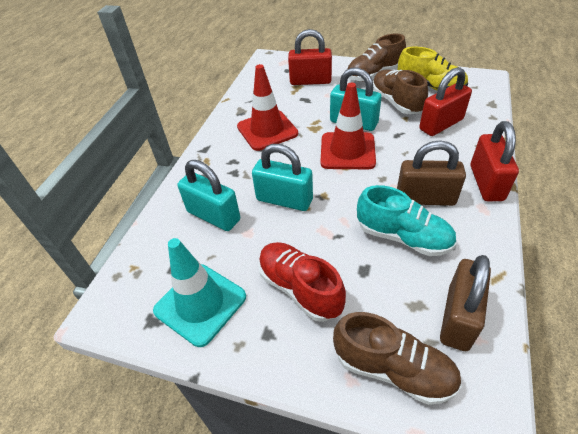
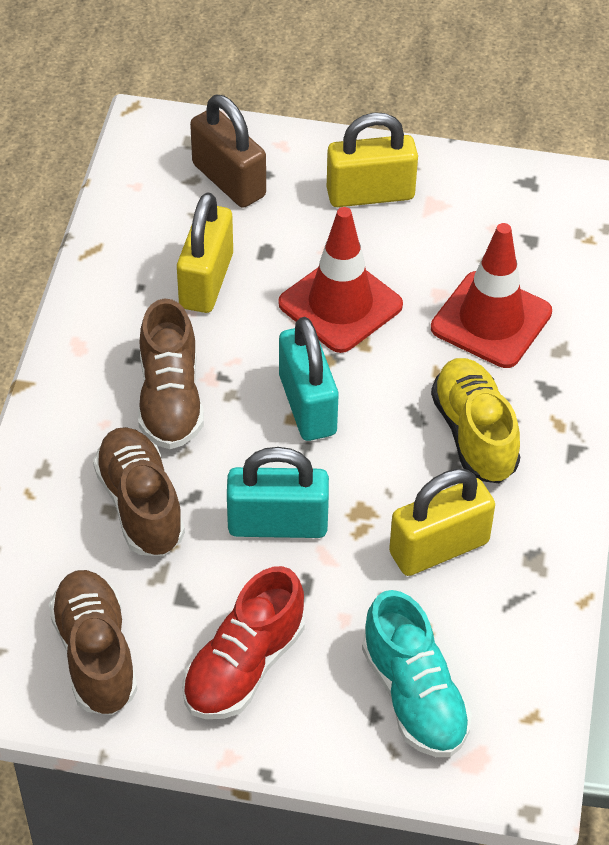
brown padlock: [397,140,466,206] [440,255,491,351] = 2 -> [190,95,266,208] = 1
red padlock: [288,29,332,85] [419,67,472,136] [471,121,519,201] = 3 -> none = 0
turquoise padlock: [177,160,240,231] [252,144,313,211] [330,68,382,131] = 3 -> [227,447,329,538] [279,317,338,441] = 2
turquoise traffic cone: [153,238,246,347] = 1 -> none = 0
yellow padlock: none = 0 -> [177,192,233,313] [327,112,418,207] [389,469,495,576] = 3

